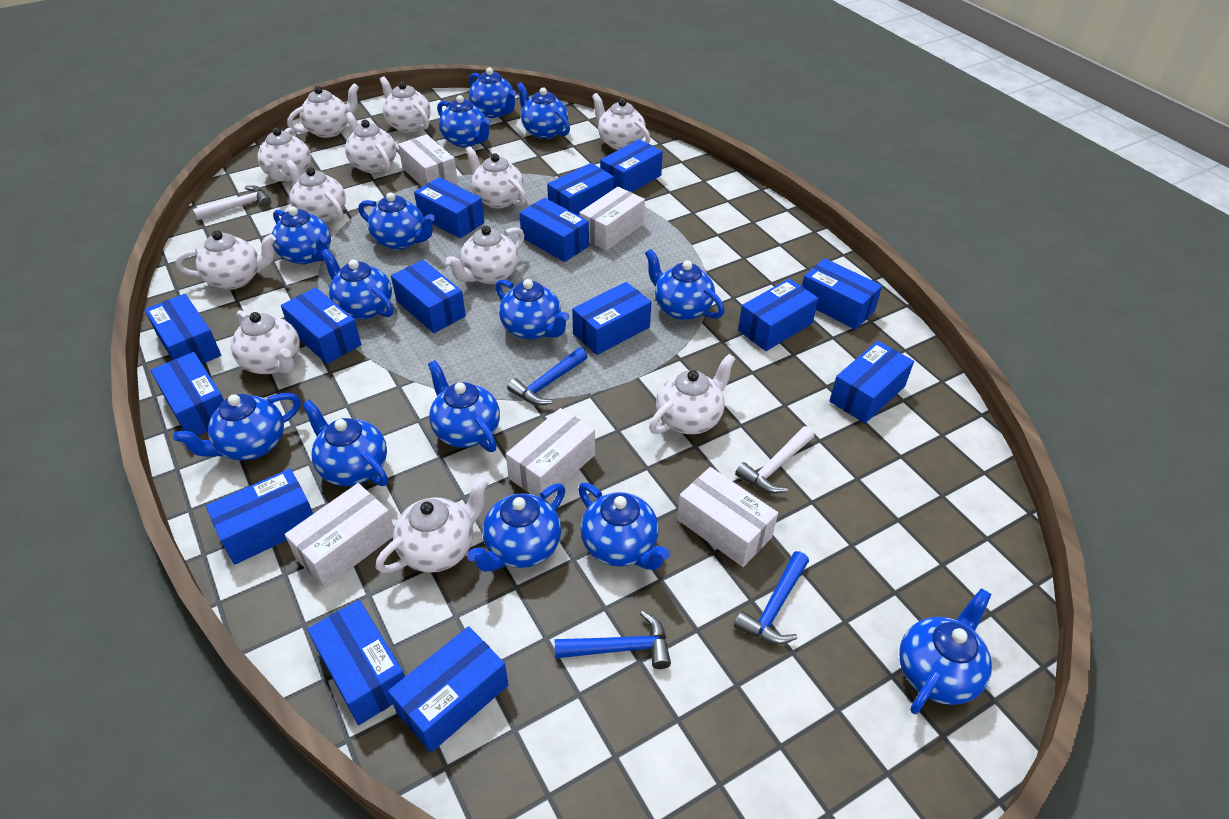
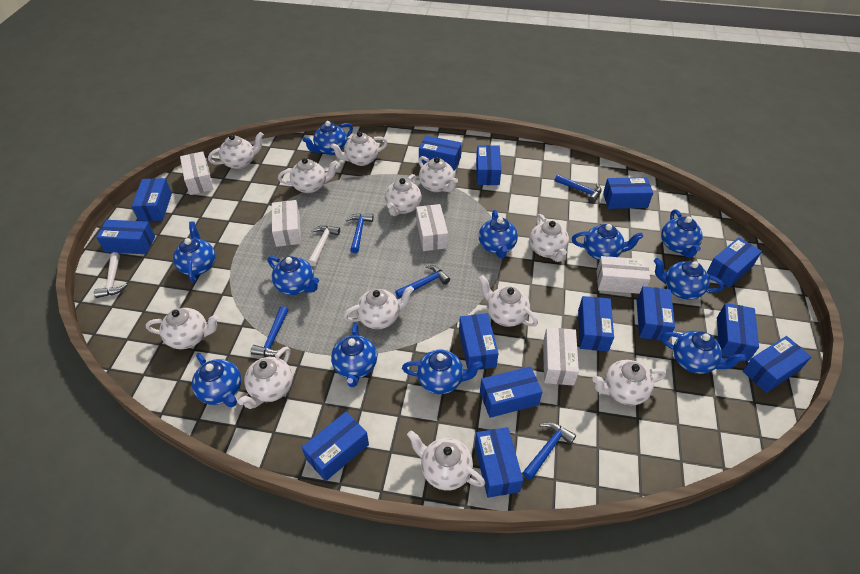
blue box: [144,294,221,364] [150,352,224,436] [206,469,313,565] [281,287,361,364] [307,600,405,725] [388,626,509,753] [391,260,466,333] [414,177,485,238] [519,198,589,262] [547,163,614,216] [572,282,651,355] [600,139,663,192] [738,278,818,351] [802,258,882,330] [830,341,914,423] = 15 -> [96,220,155,254] [131,178,172,221] [302,411,369,481] [419,136,462,171] [459,313,499,370] [475,427,523,498] [476,145,501,185] [480,366,542,418] [578,296,614,351] [603,177,653,209] [637,286,675,341] [707,237,762,288] [717,303,759,361] [743,336,811,393] = 14
blue hammer: [507,347,588,406] [555,611,671,669] [734,551,809,644] = 3 -> [251,306,288,356] [346,213,373,253] [395,265,450,299] [522,422,576,480] [554,174,602,203] = 5
blue teapot: [173,393,301,460] [272,206,331,264] [302,400,388,486] [321,249,393,320] [358,192,435,250] [428,360,500,452] [437,95,491,147] [467,484,565,572] [469,68,517,118] [495,279,570,340] [517,82,570,139] [578,483,670,570] [645,249,725,320] [899,588,992,714] = 14 -> [173,221,216,282] [192,353,241,407] [267,256,319,295] [302,121,353,155] [331,323,377,387] [402,350,483,394] [479,210,518,258] [572,224,643,260] [654,258,724,300] [661,209,703,258] [661,331,746,374] = 11

